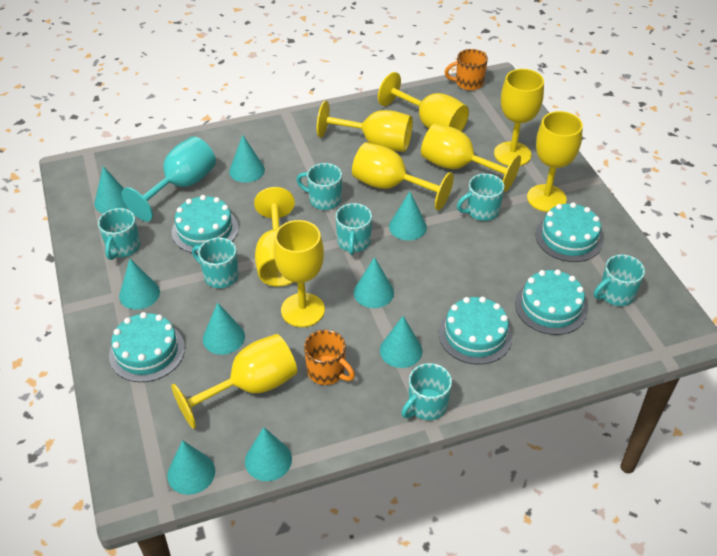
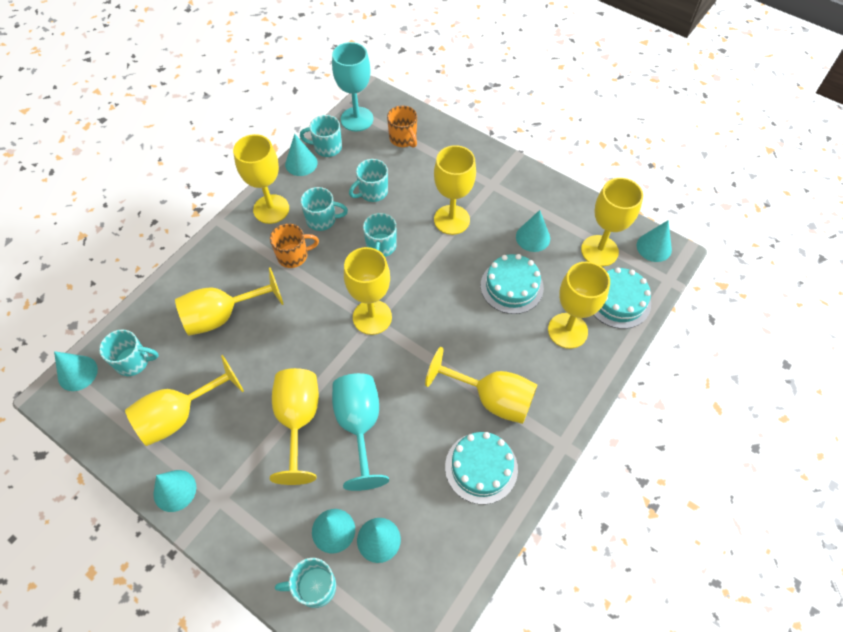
turquoise cake: [109,312,185,382] [172,195,238,254] [439,296,513,365] [515,269,588,335] [536,202,603,262] = 5 -> [445,432,518,504] [481,254,544,314] [594,267,651,329] = 3
turquoise cone: [94,166,128,214] [119,259,160,310] [167,440,215,495] [203,302,245,355] [229,135,265,183] [245,427,292,481] [354,257,394,308] [380,316,422,368] [389,191,427,241] = 9 -> [54,351,98,391] [153,470,196,512] [285,134,318,176] [312,509,355,553] [357,518,401,563] [516,210,550,252] [636,220,672,262] = 7
turquoise goblet: [122,137,216,222] = 1 -> [332,42,373,132] [332,373,389,491] = 2
turquoise mug: [98,208,140,260] [192,238,239,288] [296,163,342,210] [336,203,372,255] [401,363,452,420] [457,173,504,221] [594,254,645,306] = 7 -> [99,329,159,376] [275,558,336,608] [300,115,342,157] [300,187,348,231] [349,159,388,202] [363,213,397,257] = 6

